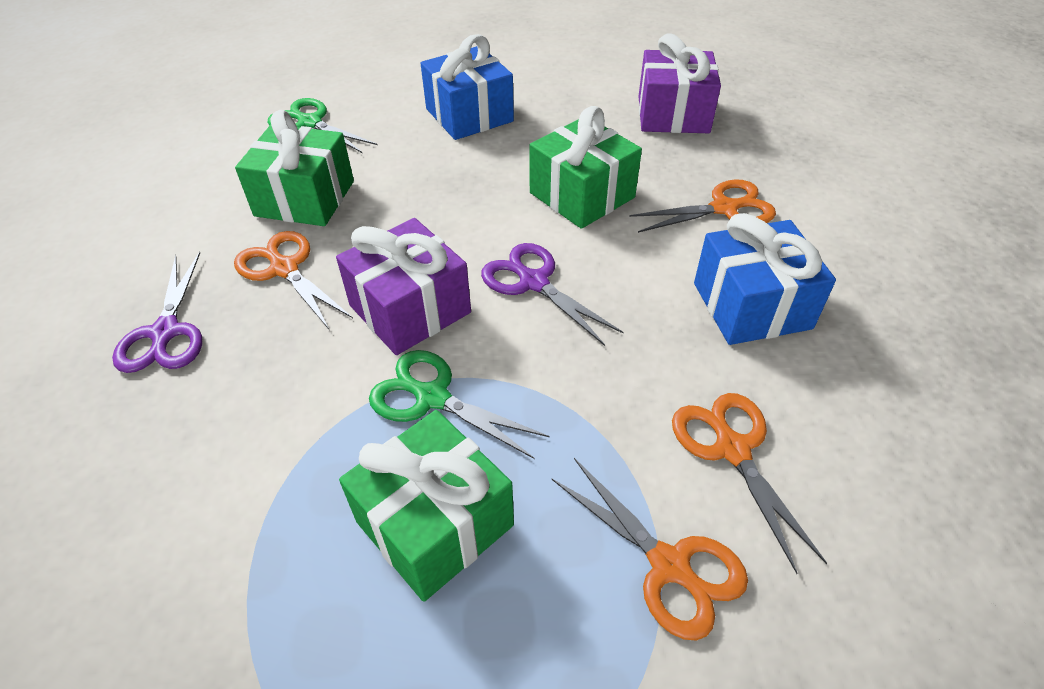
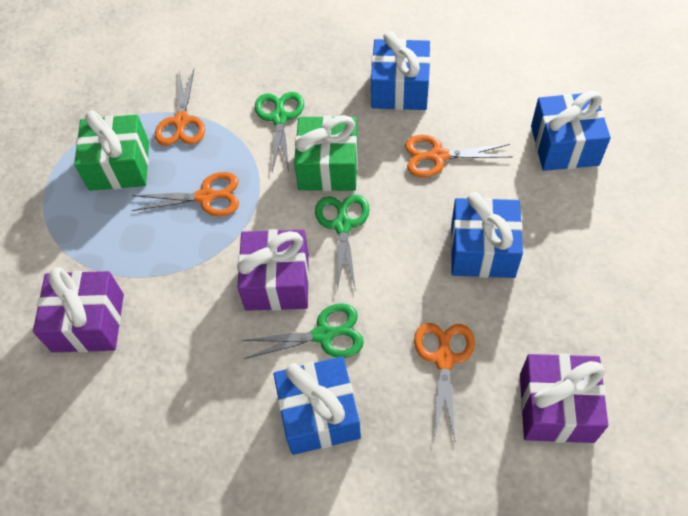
blue gift: [421,34,514,140] [694,213,836,345] = 2 -> [274,356,361,455] [371,31,430,110] [451,192,523,278] [531,91,611,171] = 4
green gift: [235,110,354,226] [339,410,514,602] [530,106,642,229] = 3 -> [74,110,149,191] [294,115,358,191] = 2
green scissors: [268,98,378,153] [369,350,550,459] = 2 -> [241,303,364,359] [255,92,304,172] [315,195,369,291] = 3
purple gift: [336,218,471,355] [638,33,721,133] = 2 -> [33,267,124,352] [237,229,309,311] [520,354,608,443] = 3
purple scissors: [112,252,202,373] [481,243,624,346] = 2 -> none = 0

